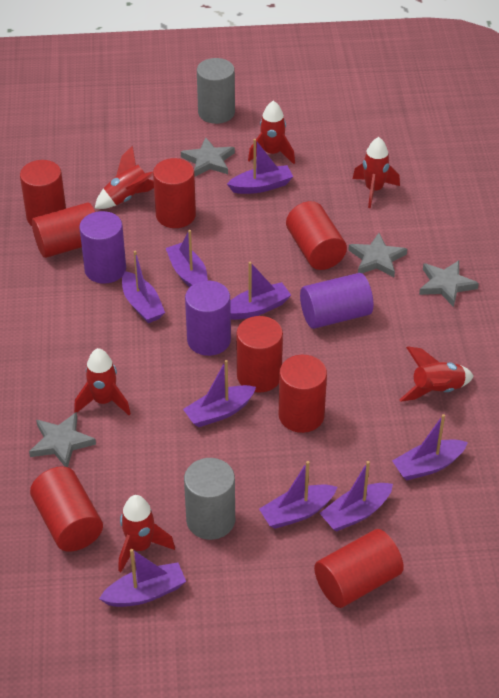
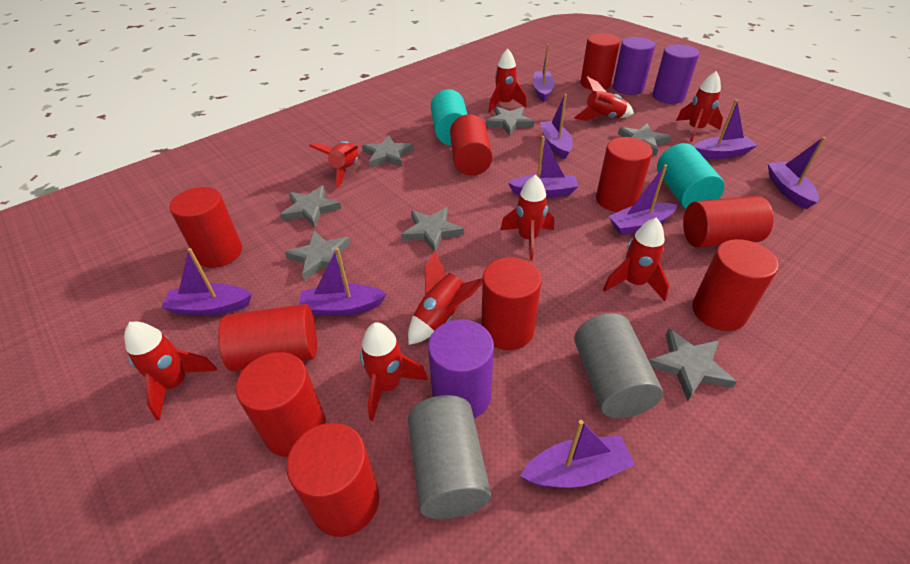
grey star: [29,412,96,467] [181,138,235,177] [348,233,407,277] [419,260,479,307] = 4 -> [280,186,341,227] [285,231,351,281] [362,135,414,168] [401,207,464,251] [486,107,534,136] [618,123,671,156] [649,329,737,401] = 7
red cylinder: [20,160,66,226] [30,466,103,552] [32,203,95,258] [153,158,196,228] [236,316,283,393] [279,355,327,433] [286,201,347,270] [314,529,404,608] = 8 -> [169,187,242,268] [218,304,317,371] [236,352,326,457] [287,423,379,537] [450,114,493,175] [481,257,542,350] [580,33,620,90] [596,137,653,212] [683,196,774,248] [692,239,779,331] = 10
red rocket: [74,348,131,415] [94,145,154,209] [119,495,175,572] [248,101,295,164] [353,137,400,208] [399,346,473,402] = 6 -> [124,322,217,420] [309,141,360,188] [360,322,428,421] [408,251,483,345] [489,49,527,112] [500,175,554,260] [574,76,634,121] [603,218,669,301] [676,71,723,142] = 9
turquoise cylinder: none = 0 -> [431,89,467,145] [657,143,725,209] = 2

